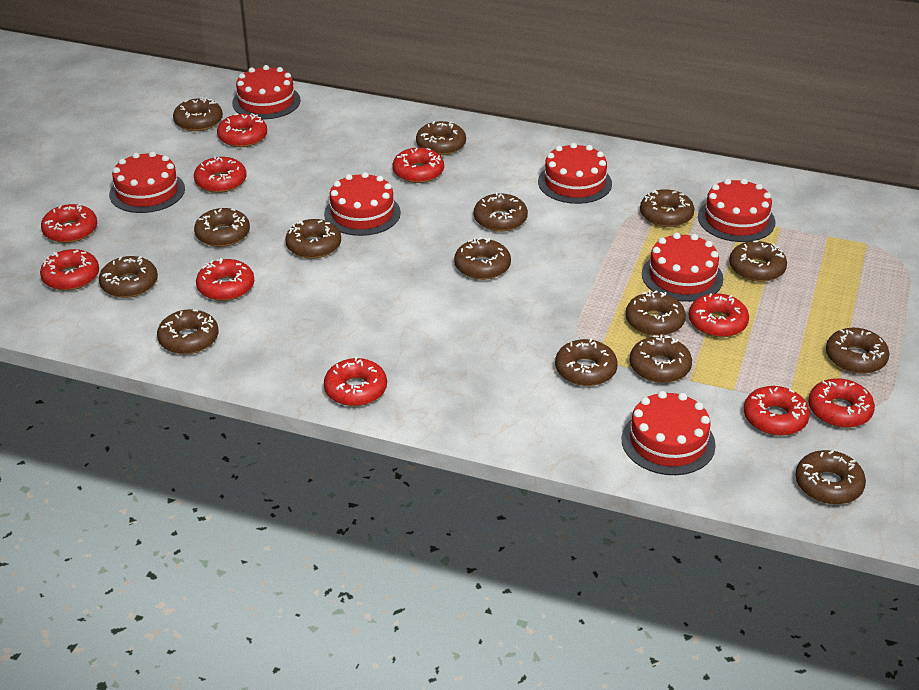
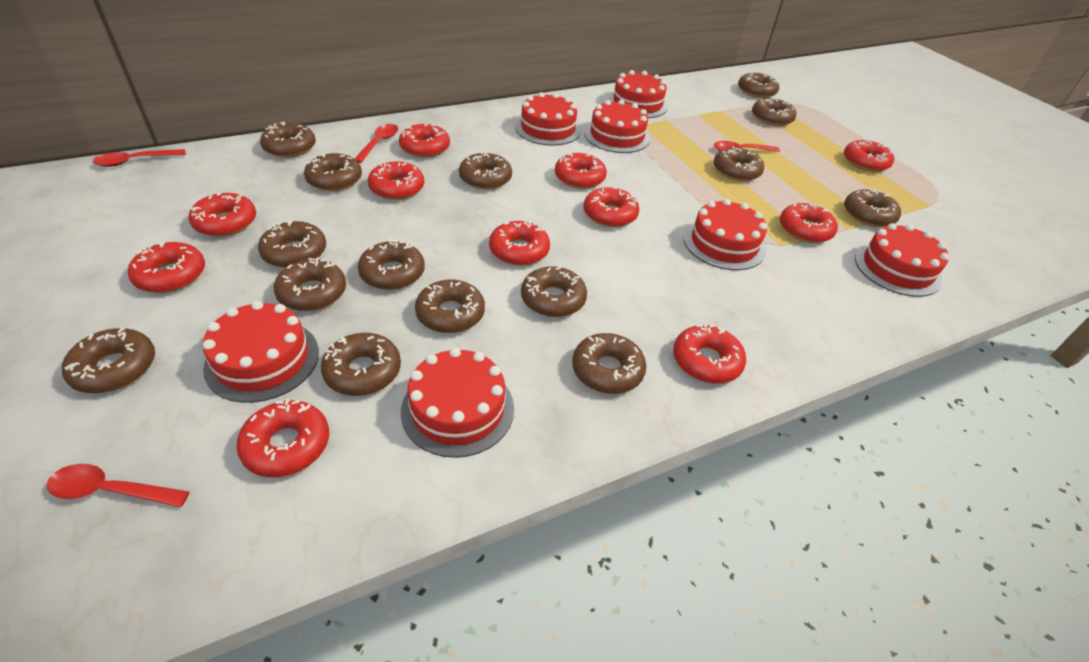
red donut: [40,249,99,291] [41,204,97,243] [194,156,247,193] [196,258,254,301] [217,113,267,147] [324,357,387,406] [393,148,444,183] [689,293,749,337] [744,386,810,436] [808,378,875,428] = 10 -> [128,241,205,293] [189,192,256,237] [236,399,329,477] [368,161,424,200] [399,124,450,158] [489,220,550,266] [555,152,607,189] [583,187,639,227] [673,323,746,384] [780,202,838,243] [844,139,894,172] = 11
red spoon: none = 0 -> [47,464,189,507] [93,149,186,167] [355,124,398,163] [714,141,780,152] = 4

